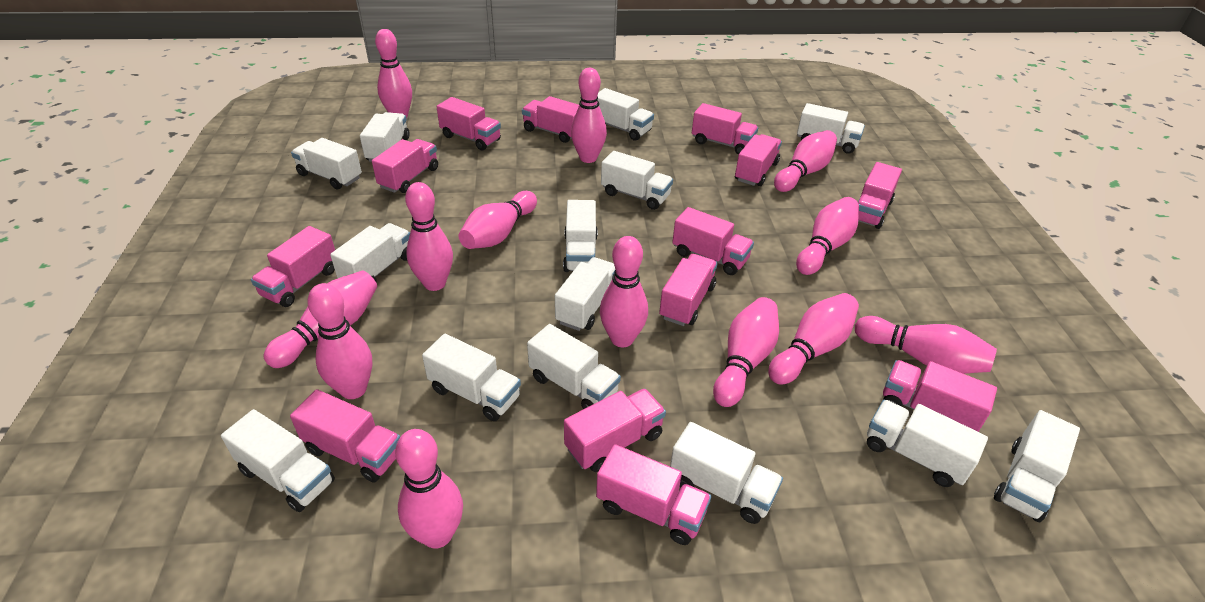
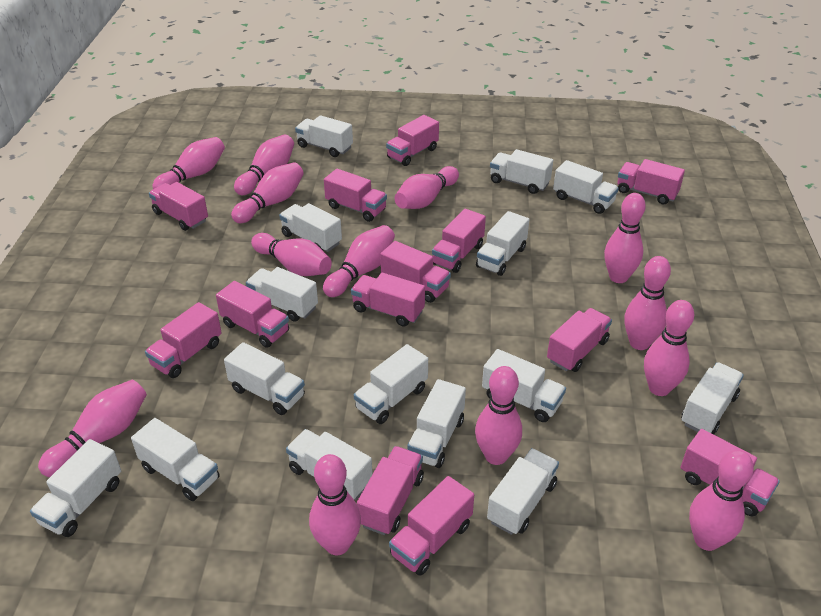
white truck: [221,409,335,512] [291,138,362,190] [330,223,410,282] [360,112,410,162] [422,334,521,421] [527,324,621,409] [555,257,615,331] [563,200,598,272] [597,88,654,141] [601,151,673,210] [670,422,783,524] [797,103,865,154] [867,400,988,487] [994,410,1080,522] = 14 -> [30,439,121,537] [131,418,220,501] [224,342,305,415] [246,267,318,322] [279,203,342,252] [286,429,372,500] [295,115,353,157] [354,344,428,424] [407,379,466,468] [476,211,529,276] [482,349,566,422] [487,448,559,535] [490,149,553,194] [553,160,619,214] [681,363,744,434] = 15

